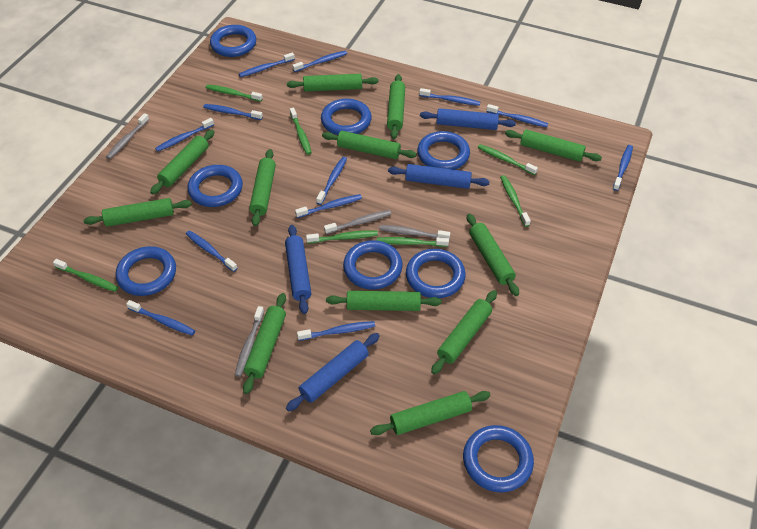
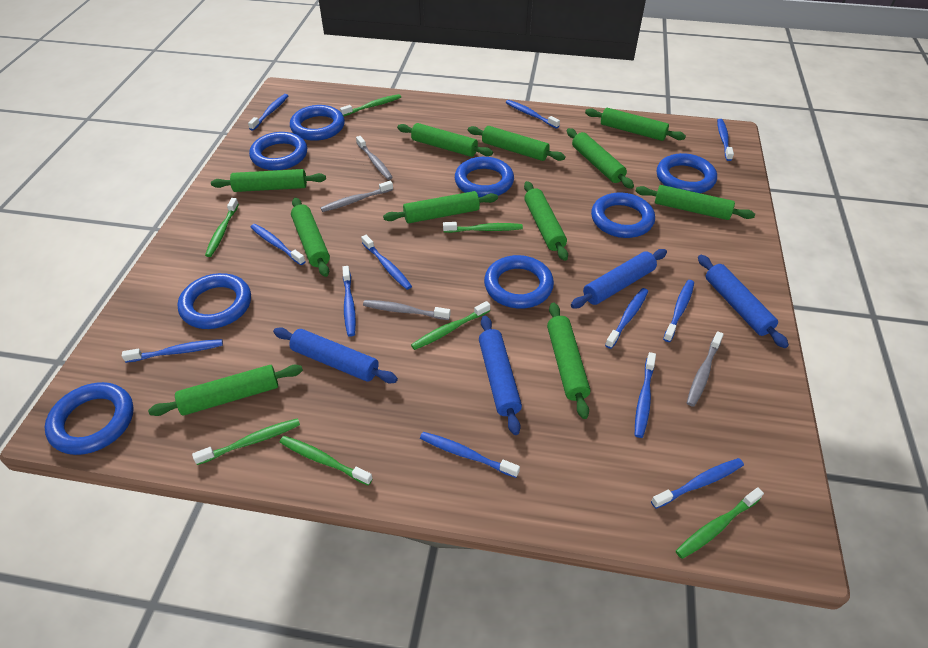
green rolling pin: [83,198,192,227] [150,130,214,195] [243,293,286,394] [249,149,276,226] [287,74,379,92] [322,131,417,159] [326,291,442,311] [370,391,491,435] [387,74,405,139] [431,290,497,374] [467,213,519,296] [505,129,602,162] = 12 -> [148,365,303,416] [211,169,326,192] [291,198,330,277] [383,191,498,223] [397,123,493,157] [468,126,566,161] [524,181,568,261] [547,302,590,419] [567,128,634,189] [585,108,686,141] [636,185,755,220] = 11

